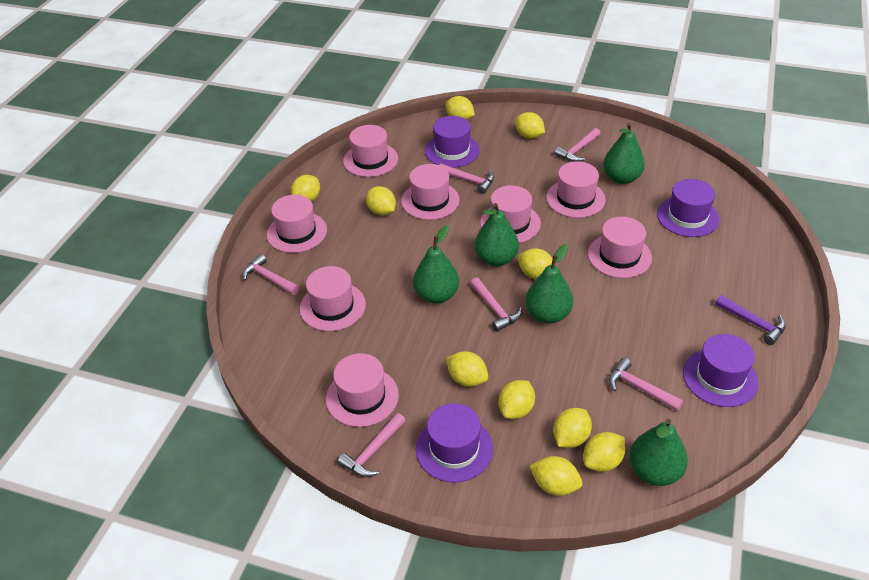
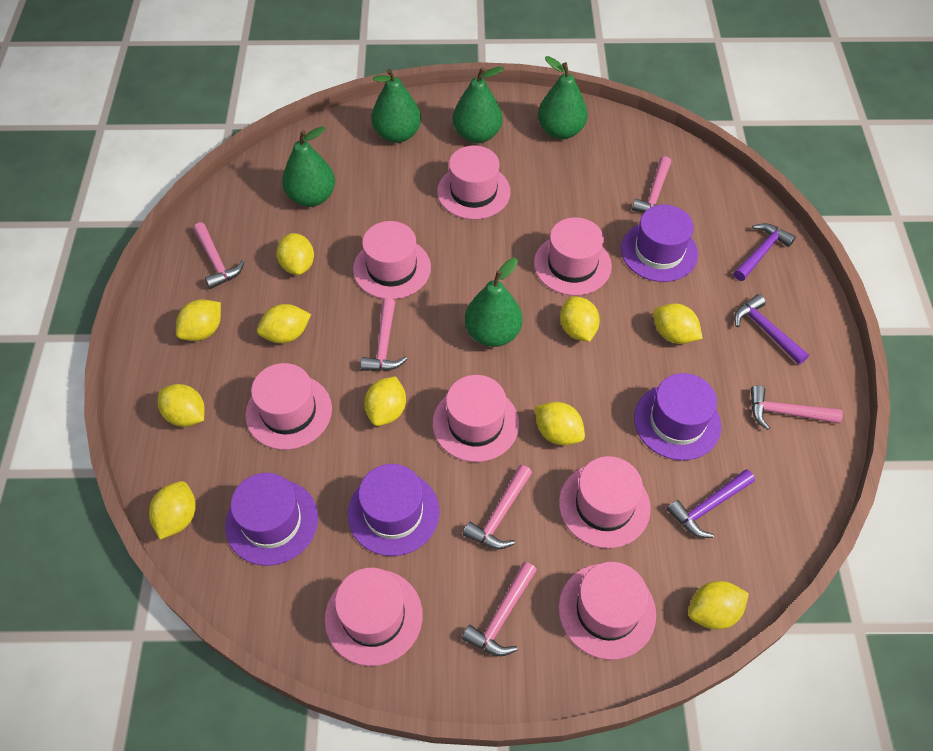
purple hammer: [715,295,786,345] = 1 -> [667,469,755,538] [734,223,796,281] [734,294,809,365] = 3

